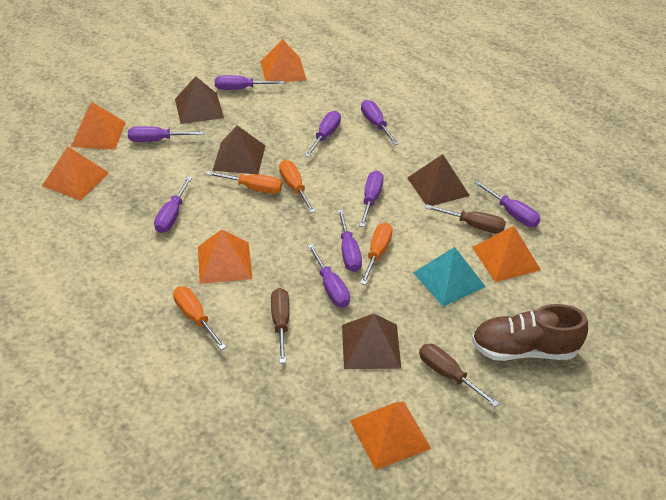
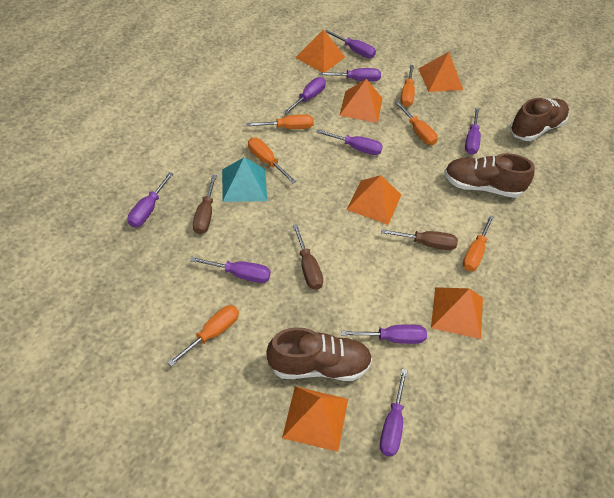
brown pyramid: [175,76,224,124] [212,125,265,174] [342,314,401,369] [407,154,470,206] = 4 -> none = 0
brown shoe: [472,304,588,361] = 1 -> [266,327,372,381] [444,153,535,198] [510,98,569,141] = 3
orange screwdriver: [173,286,226,350] [206,171,282,194] [279,160,316,213] [360,223,393,285] = 4 -> [167,305,239,367] [246,114,314,129] [248,138,296,184] [395,101,438,145] [400,65,415,107] [463,215,494,271] = 6

